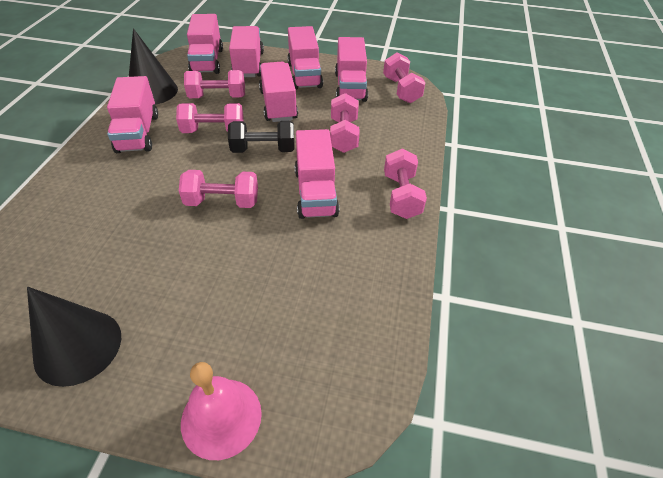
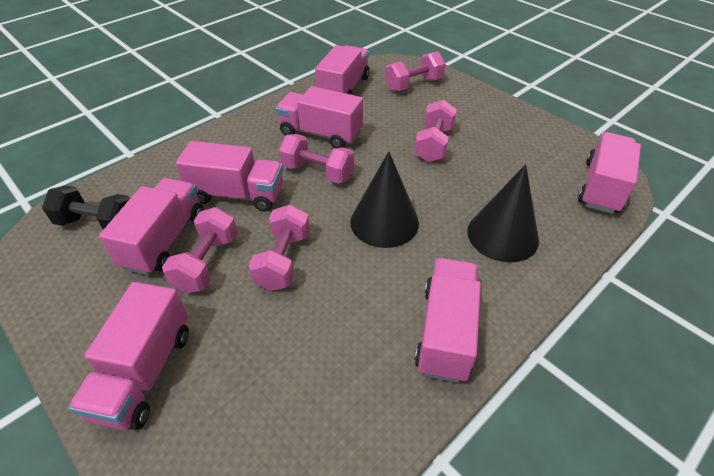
pink bell: [181,362,262,460] = 1 -> none = 0
pink dumbbell: [176,103,244,133] [179,170,258,208] [184,70,245,98] [330,93,359,153] [383,52,426,103] [384,148,427,219] = 6 -> [162,207,237,293] [248,204,310,291] [279,134,354,184] [385,51,445,92] [414,100,457,162] = 5

